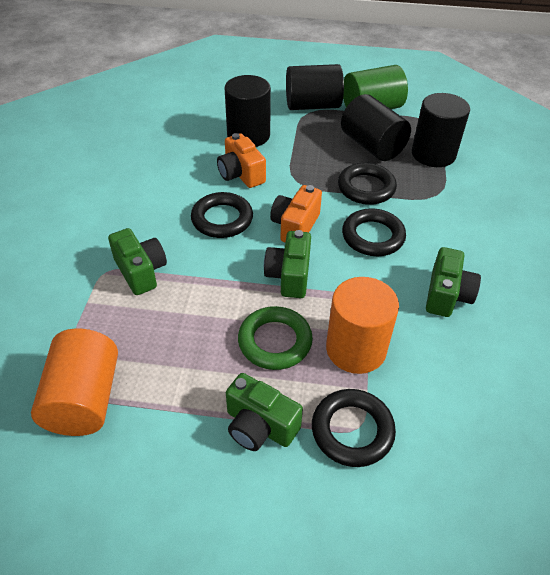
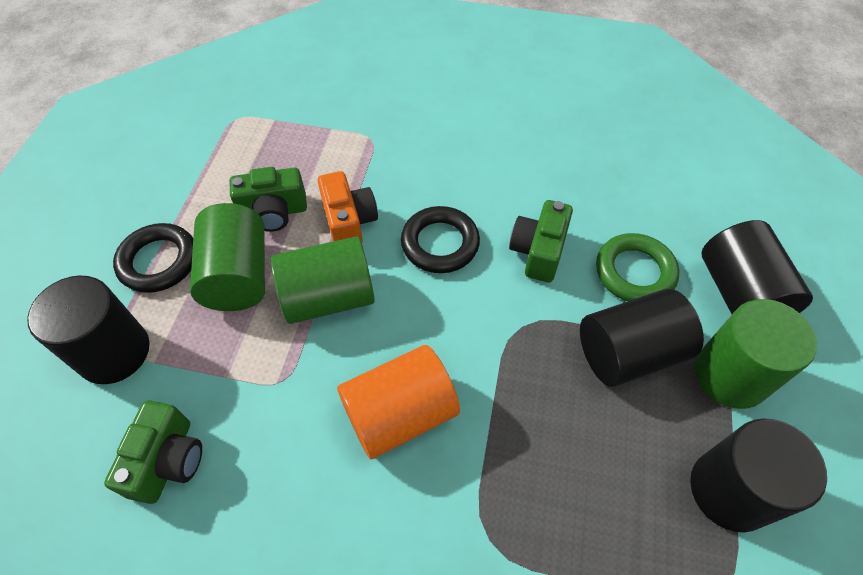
black ring: [191,192,253,238] [312,389,396,467] [338,163,397,205] [342,208,406,256] = 4 -> [113,223,193,293] [401,206,480,273] = 2
green camera: [108,228,167,295] [226,373,303,451] [264,230,311,298] [426,247,481,317] = 4 -> [104,400,202,504] [230,167,307,232] [509,200,573,282] = 3
green cylinder: [343,65,408,109] = 1 -> [190,203,265,311] [271,236,375,324] [695,299,817,409] = 3
orange camera: [217,133,266,188] [270,185,322,242] = 2 -> [318,171,378,243] = 1
orange cylinder: [31,329,118,436] [326,277,399,374] = 2 -> [337,345,460,459] = 1

